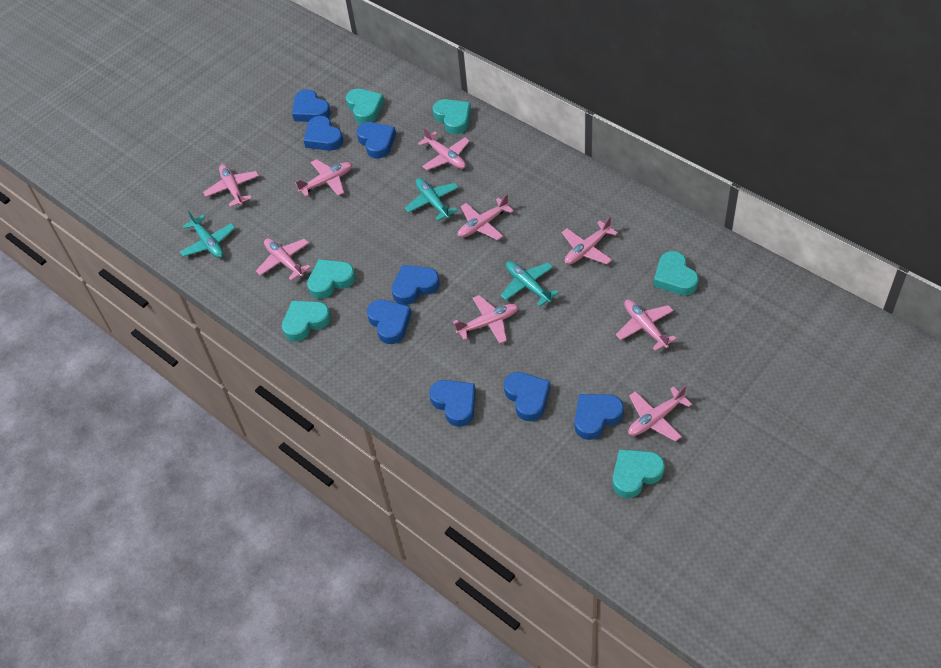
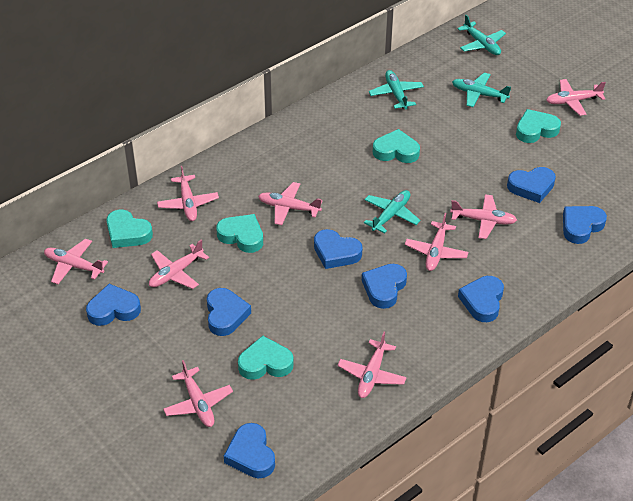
turquoise heart: [282,301,331,341] [307,259,355,299] [346,89,384,124] [433,99,471,134] [613,449,665,498] [653,251,699,295] = 6 -> [106,210,153,248] [216,214,263,253] [238,336,293,380] [373,129,420,163] [516,109,561,143] = 5
turquoise plane: [180,211,235,258] [405,178,459,221] [501,261,559,307] = 3 -> [364,190,420,234] [369,70,424,109] [452,73,511,107] [457,15,506,55] = 4

